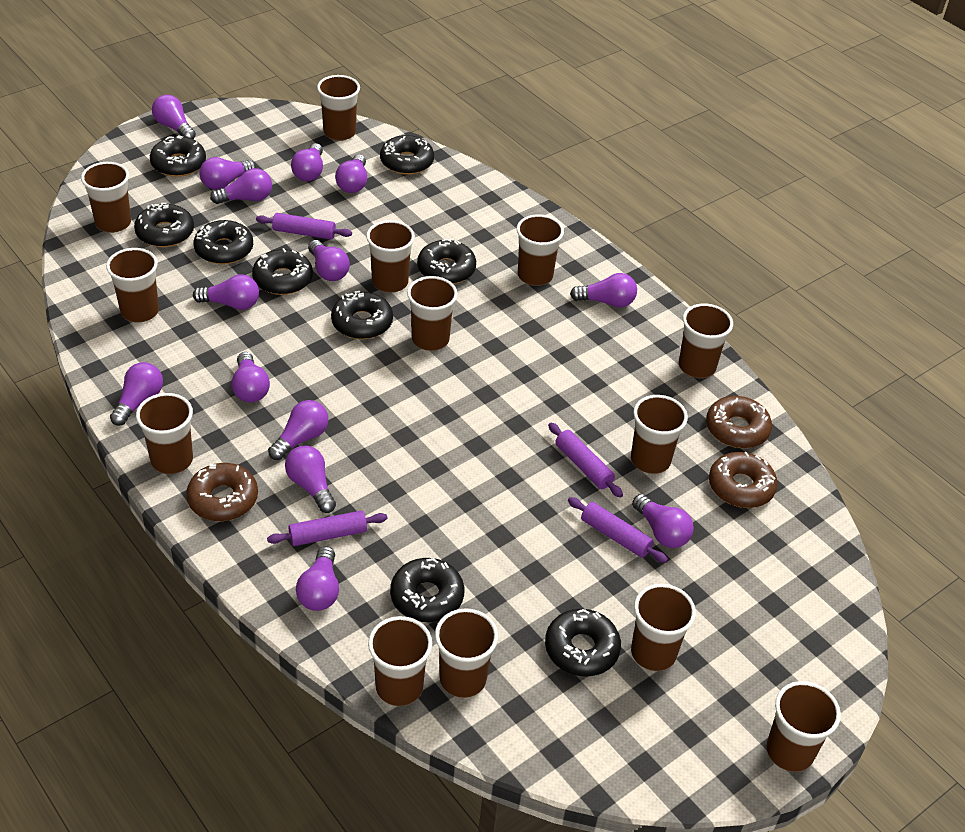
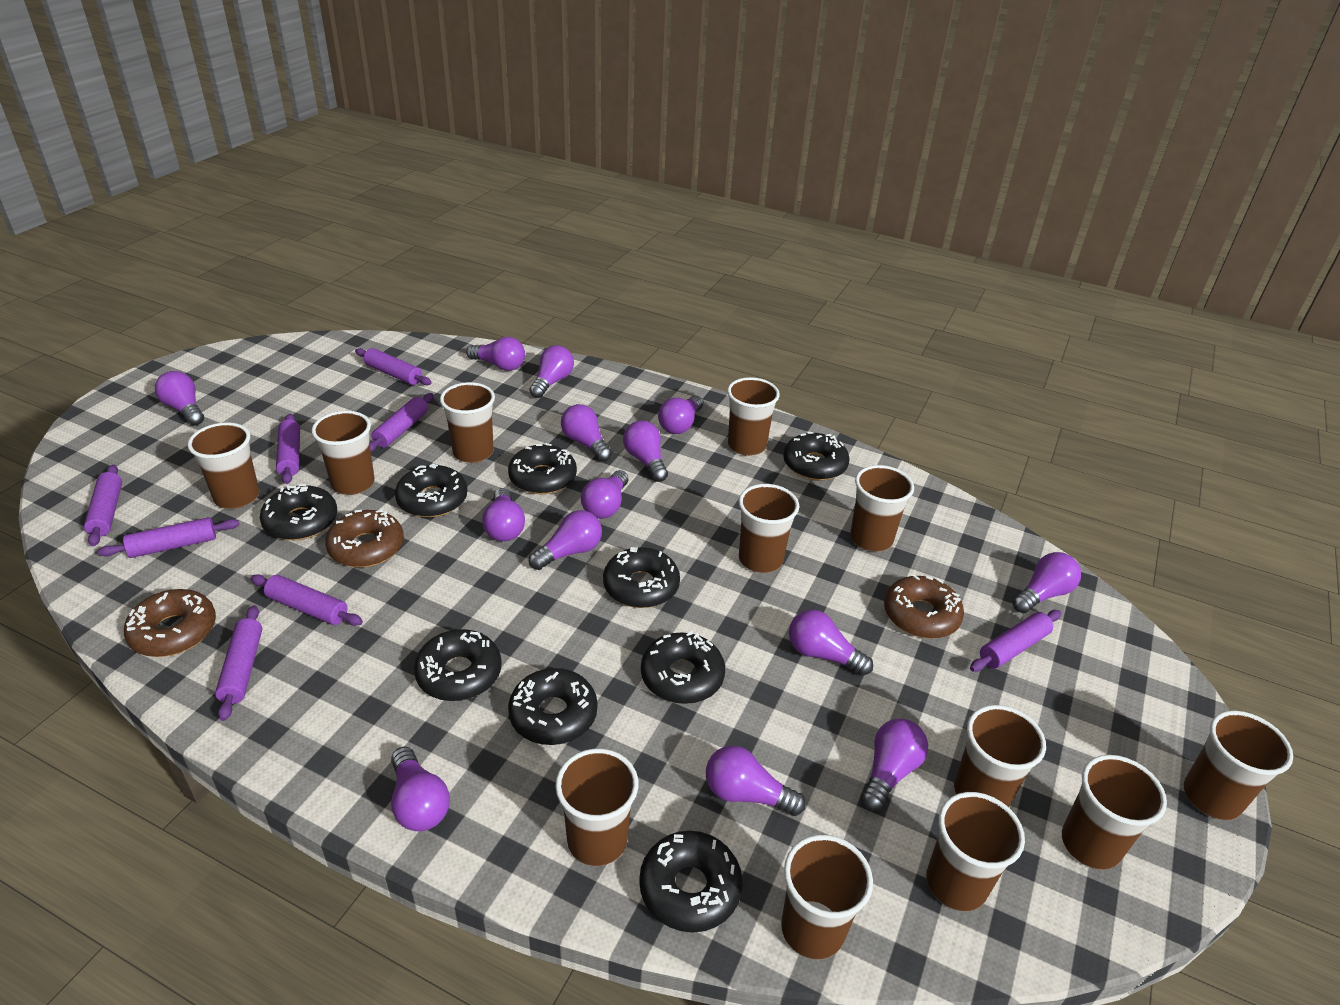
brown cup: [81,162,131,233] [106,248,159,323] [136,393,193,474] [317,75,360,141] [366,220,415,293] [368,616,432,706] [407,276,458,351] [435,608,498,698] [517,214,564,286] [631,395,688,474] [631,584,696,671] [679,303,733,378] [766,681,841,772] = 13 -> [188,422,259,509] [312,411,375,495] [440,382,495,463] [555,749,638,866] [727,377,780,456] [739,484,799,573] [781,835,873,959] [850,465,914,552] [926,792,1025,911] [954,705,1046,807] [1062,755,1167,870] [1184,711,1293,820] = 12
purple rolling pin: [256,213,352,240] [267,511,388,546] [548,423,623,498] [568,497,668,563] = 4 -> [84,465,122,546] [98,517,239,558] [215,605,262,721] [250,574,363,626] [276,414,300,484] [355,348,432,385] [370,393,434,452] [970,610,1061,672] = 8

